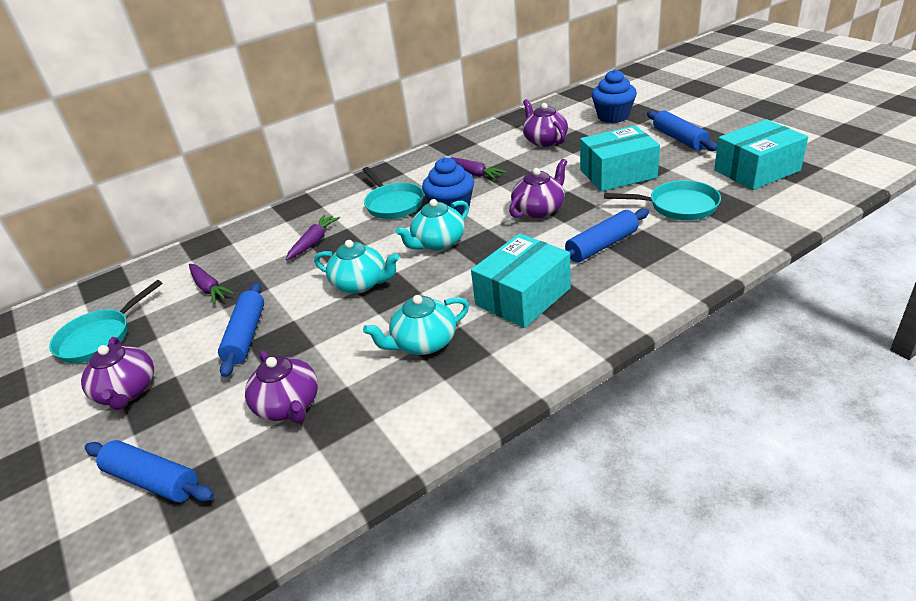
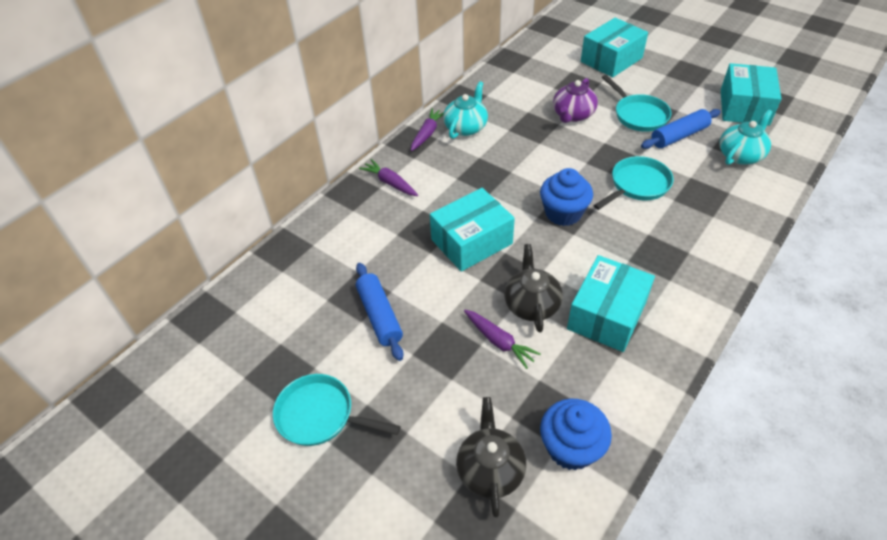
black teapot: none = 0 -> [456,397,526,517] [504,244,563,333] = 2
blue rolling pin: [85,440,214,502] [218,282,264,377] [565,208,649,262] [647,110,717,151] = 4 -> [356,263,404,361] [641,109,721,149] = 2
purple teapot: [81,337,154,410] [245,350,318,423] [509,159,567,218] [523,99,568,147] = 4 -> [553,78,598,123] = 1
turquoise box: [471,233,571,328] [580,125,660,191] [714,119,808,190] = 3 -> [430,188,515,272] [567,255,655,352] [581,18,648,78] [721,63,781,126] = 4
turquoise teapot: [314,240,399,294] [363,295,469,355] [395,199,469,251] = 3 -> [443,81,488,139] [719,110,772,165] = 2

